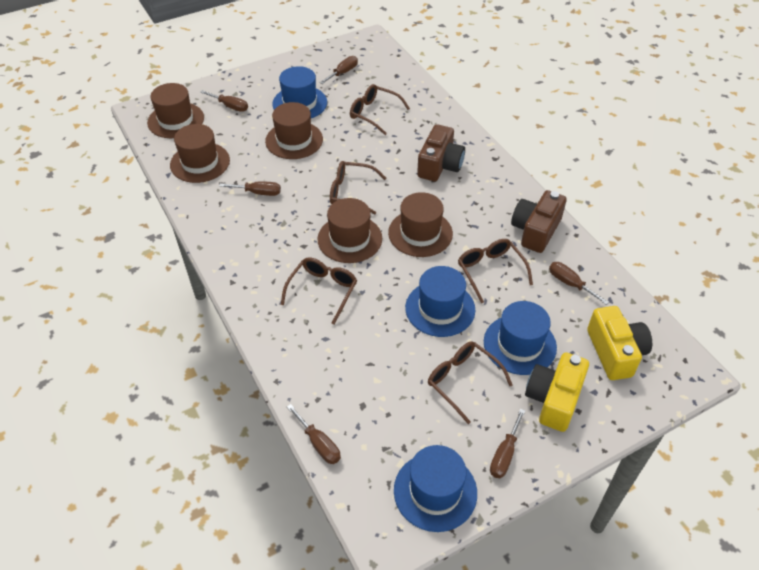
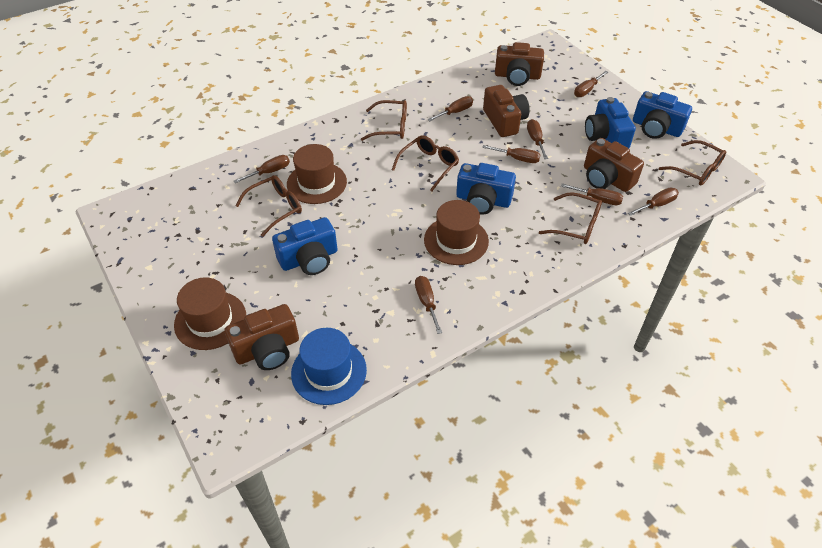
blue camera: none = 0 -> [272,217,338,275] [456,163,516,215] [585,97,636,148] [633,91,692,139] = 4
blue hat: [272,66,327,118] [394,445,477,532] [405,266,475,337] [484,301,557,375] = 4 -> [291,328,367,405] = 1
brown camera: [417,124,465,181] [511,190,567,253] = 2 -> [225,304,299,370] [483,85,530,137] [495,42,544,86] [584,138,644,192] = 4
brown hat: [147,83,204,138] [170,124,230,183] [265,102,323,159] [317,198,382,263] [388,192,453,257] = 5 -> [174,277,246,350] [287,144,347,204] [424,200,489,265] = 3
brown screwdriver: [200,90,248,112] [219,181,281,196] [287,404,341,464] [319,56,358,84] [490,409,525,478] [549,262,609,305] = 6 -> [234,155,290,183] [415,276,442,334] [427,96,473,121] [482,145,540,163] [527,119,548,159] [561,184,623,205] [574,71,608,97] [628,188,679,216] = 8
yellow camera: [525,352,589,432] [587,306,652,380] = 2 -> none = 0

